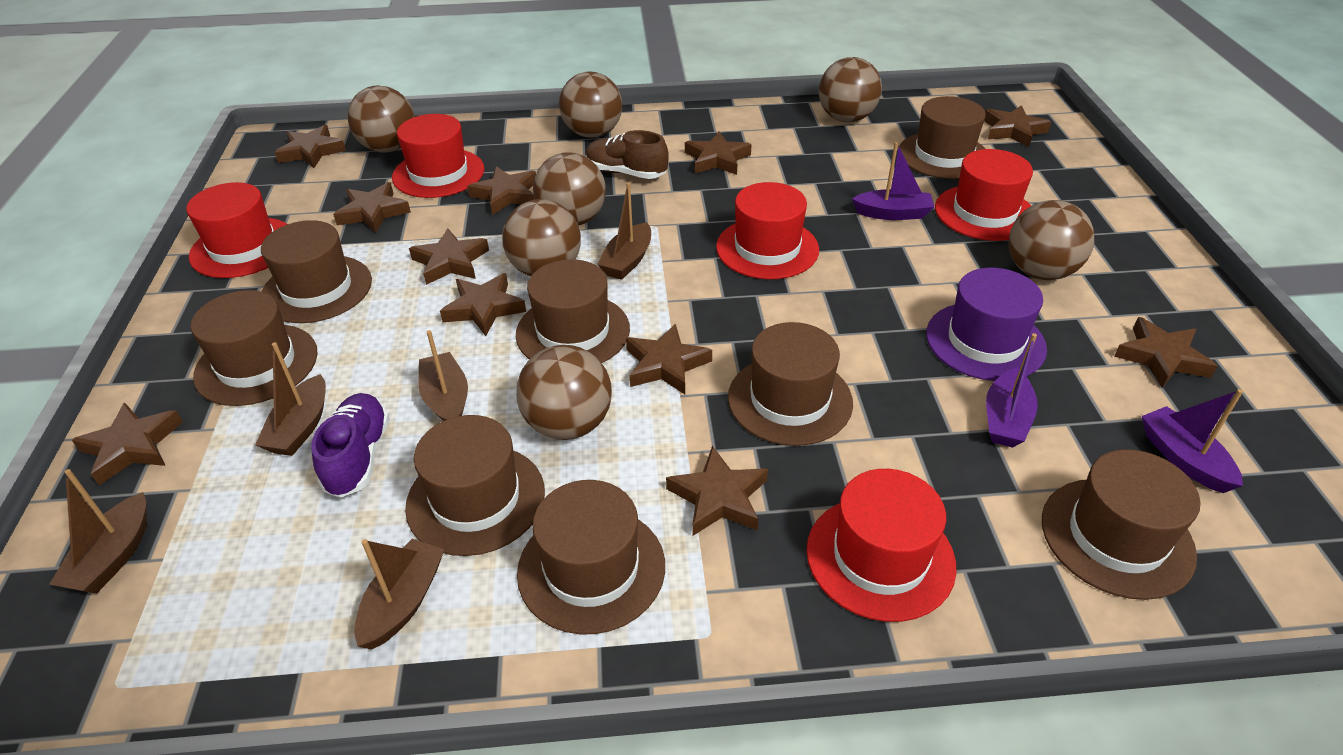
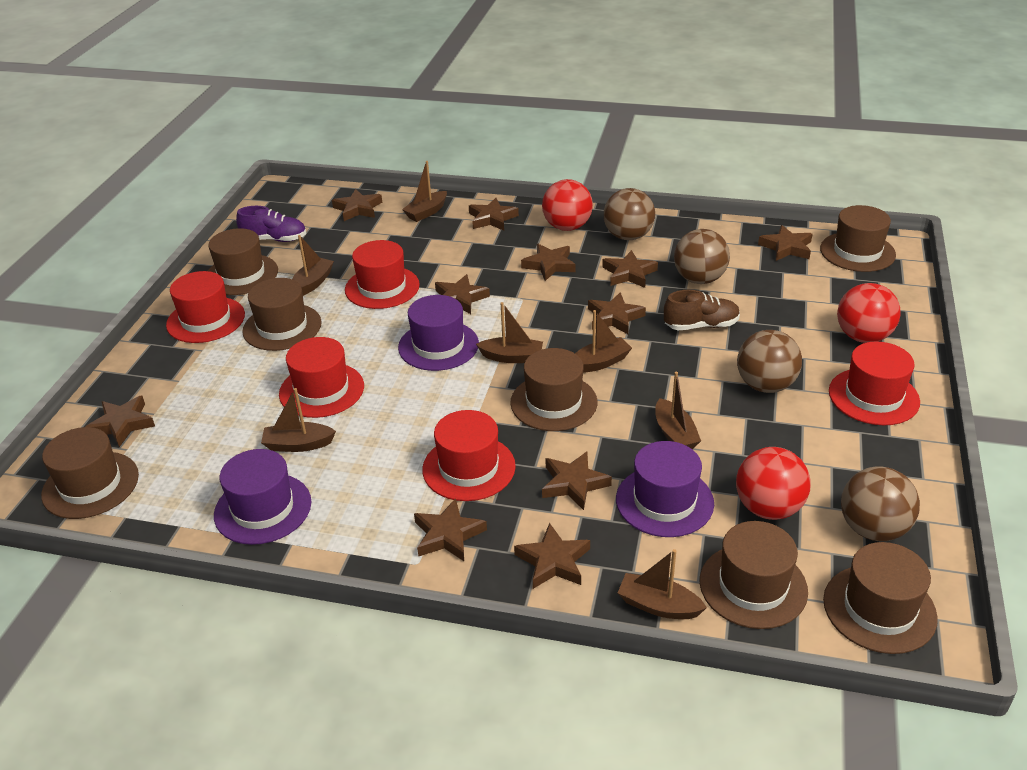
brown ball: [348,86,415,153] [502,199,581,276] [516,345,612,440] [533,152,606,226] [559,72,622,138] [819,57,882,122] [1008,200,1095,280] = 7 -> [604,188,655,240] [674,229,730,284] [737,330,802,393] [841,467,920,541] = 4
brown boat: [49,469,147,594] [255,342,326,456] [354,539,445,650] [418,330,468,421] [597,183,651,280] = 5 -> [261,388,336,452] [292,235,334,296] [402,161,447,222] [476,302,543,363] [575,310,632,373] [618,549,707,619] [655,372,701,449] = 7
brown hat: [191,290,318,406] [261,220,372,323] [405,415,545,556] [516,259,630,363] [517,480,665,635] [728,322,853,446] [899,96,986,179] [1042,449,1200,600] = 8 -> [41,427,139,519] [208,228,278,295] [242,278,322,351] [510,348,597,431] [700,521,808,629] [820,205,896,272] [823,542,938,654] = 7
purple boat: [852,142,934,220] [986,333,1038,448] [1142,389,1243,493] = 3 -> none = 0
purple hat: [926,268,1047,381] = 1 -> [214,449,311,545] [398,295,479,371] [616,441,714,537] = 3
red ball: none = 0 -> [542,179,593,231] [736,447,811,520] [837,283,901,343] = 3

